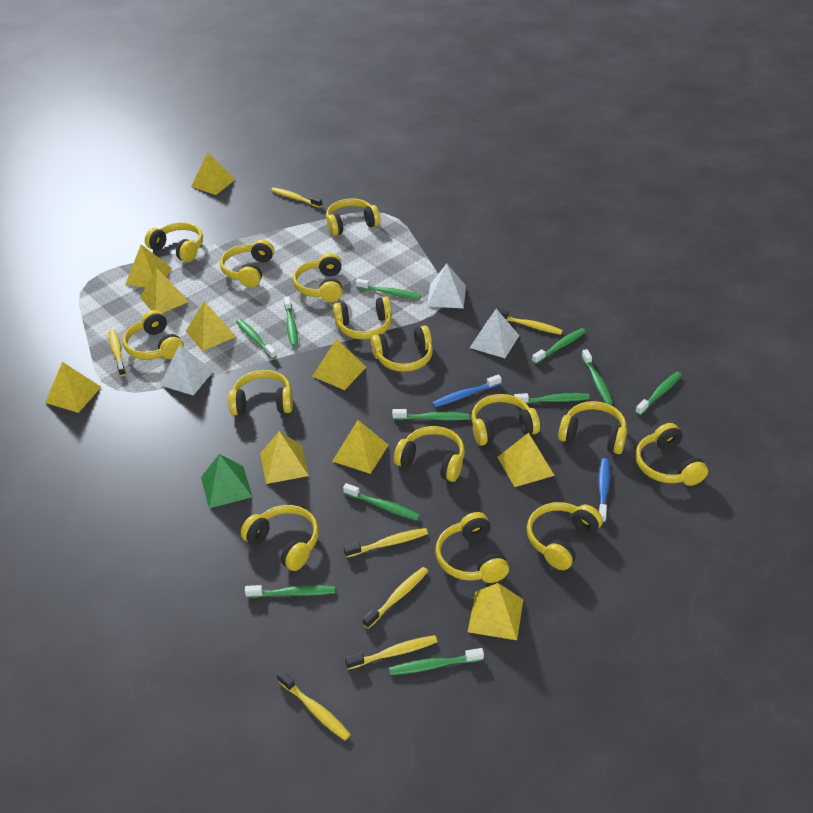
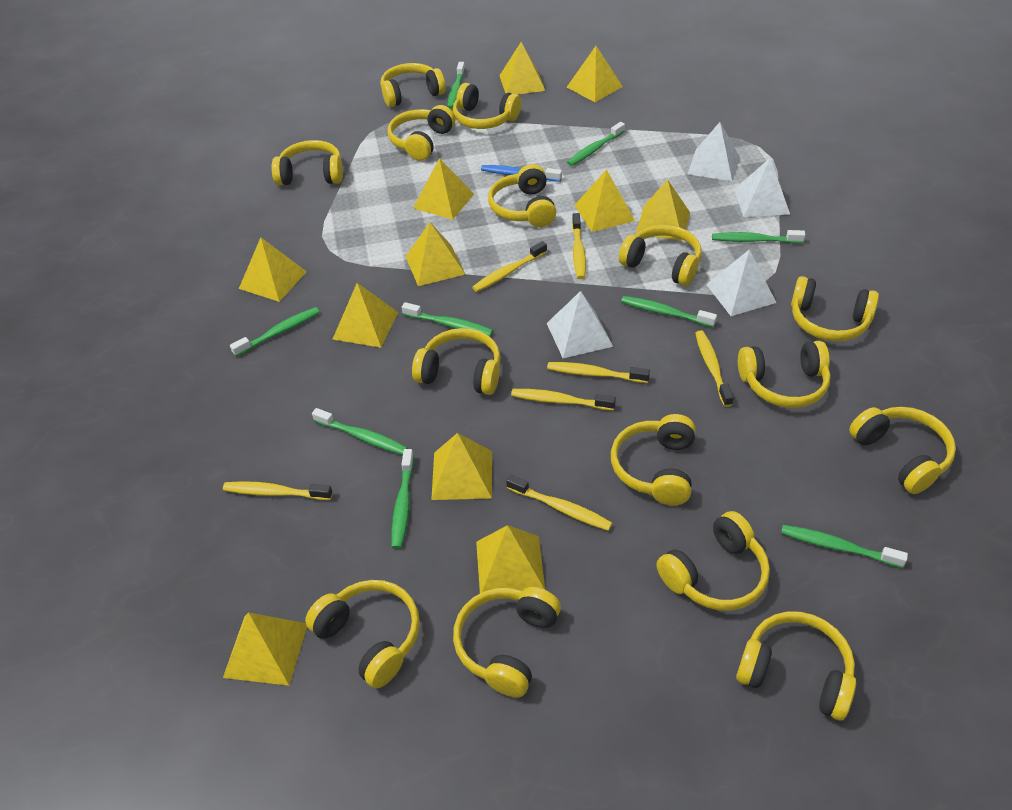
blue toothbrush: [432,375,502,407] [599,458,610,523] = 2 -> [481,165,562,182] = 1
green pyramid: [201,454,253,508] = 1 -> none = 0
green toothbrush: [236,319,277,359] [245,585,335,598] [284,296,298,347] [343,483,420,521] [356,279,421,300] [389,648,484,675] [392,409,470,420] [514,393,590,404] [532,328,586,364] [582,349,613,405] [635,372,682,415] = 11 -> [230,307,320,357] [312,408,408,455] [391,449,414,549] [402,302,493,336] [447,62,465,109] [567,122,625,166] [621,296,717,327] [712,230,805,243] [781,525,908,568] = 9
white pyramid: [160,345,214,396] [427,264,466,308] [470,309,520,358] = 3 -> [547,291,613,358] [688,122,739,181] [706,249,776,316] [734,158,790,217] = 4
yellow pyramid: [45,362,101,413] [125,244,172,288] [140,267,188,313] [186,301,236,351] [191,152,235,195] [260,431,309,484] [312,339,366,390] [332,420,388,474] [468,583,523,640] [498,433,555,487] = 10 -> [223,612,307,686] [239,237,307,302] [332,283,398,348] [405,222,465,286] [413,158,474,220] [431,433,492,500] [476,525,545,593] [499,42,546,94] [567,46,623,102] [575,169,635,232] [636,179,690,241] = 11

